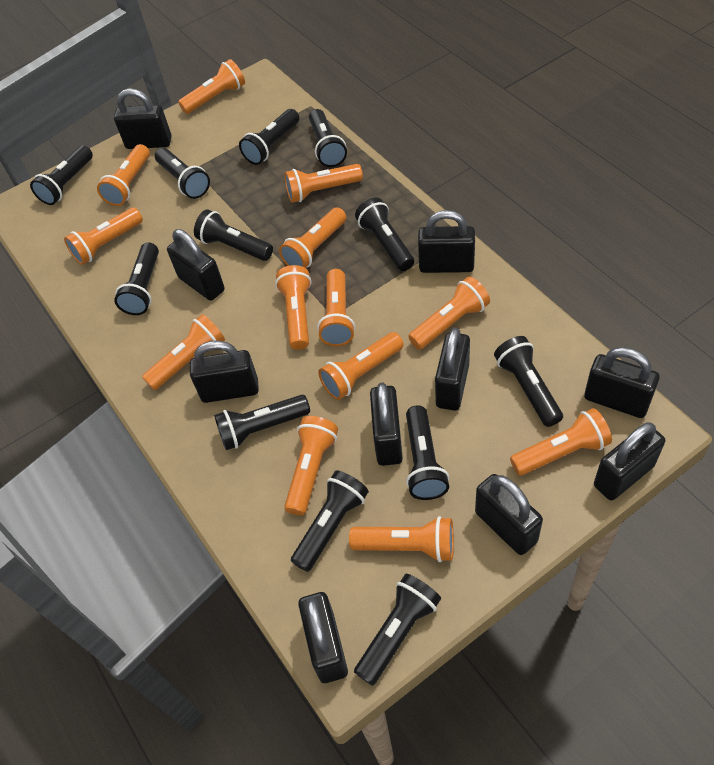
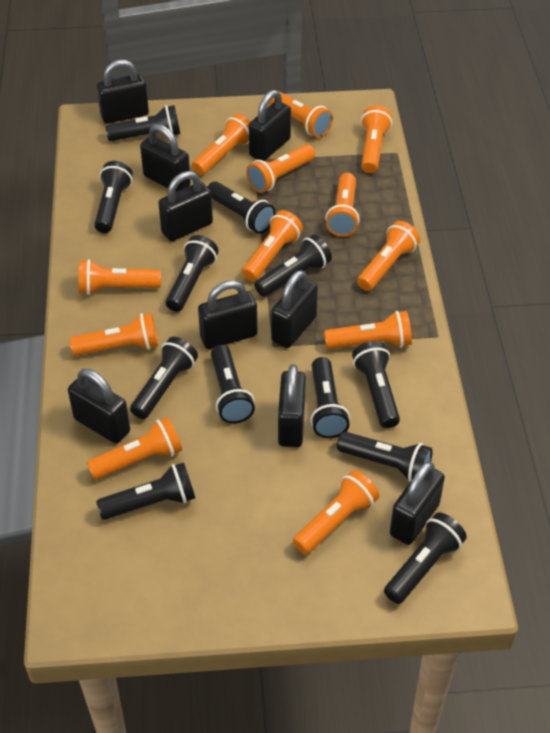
black padlock: [114,88,172,149] [167,229,225,301] [190,341,259,403] [298,592,348,683] [370,383,403,466] [418,210,475,273] [435,327,470,411] [475,474,543,555] [584,347,660,418] [594,422,665,501] = 10 -> [68,369,130,444] [97,60,149,124] [140,124,191,192] [158,171,213,241] [198,280,257,349] [249,90,291,161] [271,270,318,348] [278,364,306,447] [390,461,445,545] = 9
orange flashlight: [64,208,143,265] [97,144,150,206] [142,314,225,390] [178,59,245,114] [275,265,312,350] [279,207,346,268] [284,164,363,203] [284,416,338,516] [317,269,355,346] [318,332,404,400] [349,516,454,562] [408,277,490,350] [510,408,612,476] = 13 -> [70,313,159,356] [78,259,161,295] [87,417,182,480] [192,114,250,175] [242,210,303,281] [246,144,315,193] [269,92,333,138] [293,470,379,555] [324,311,412,349] [325,173,360,237] [357,221,420,291] [361,105,392,173] = 12

